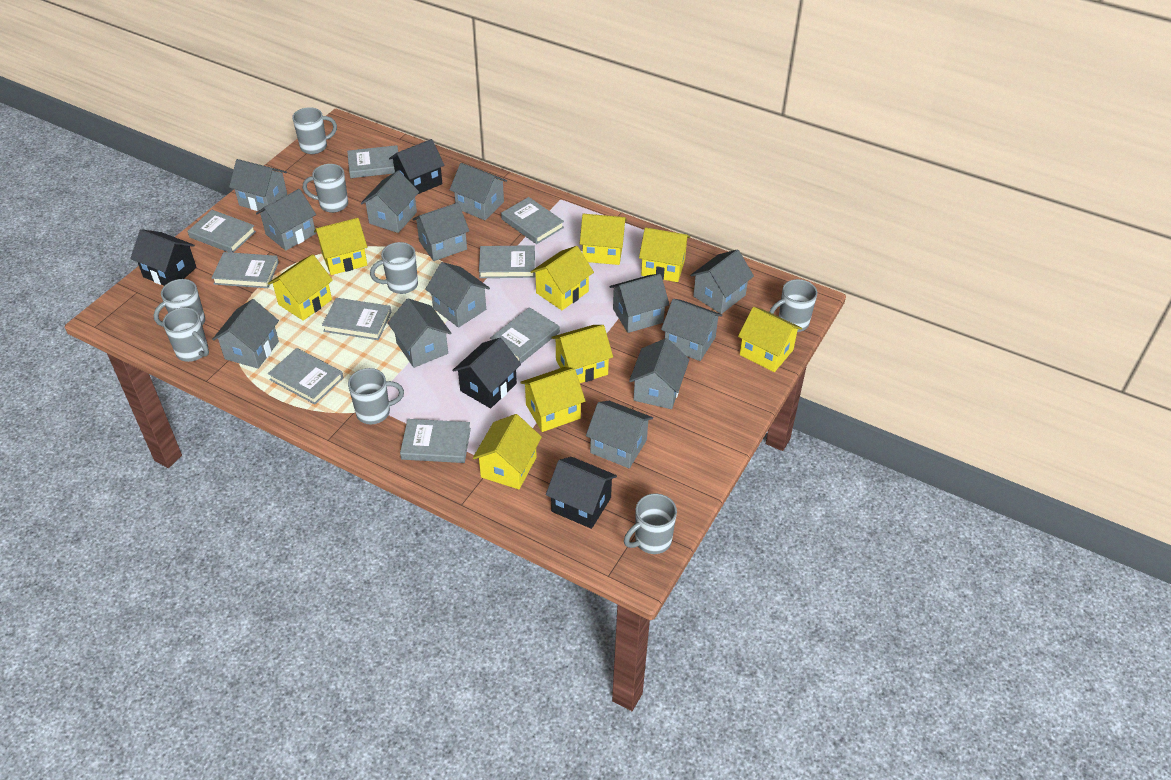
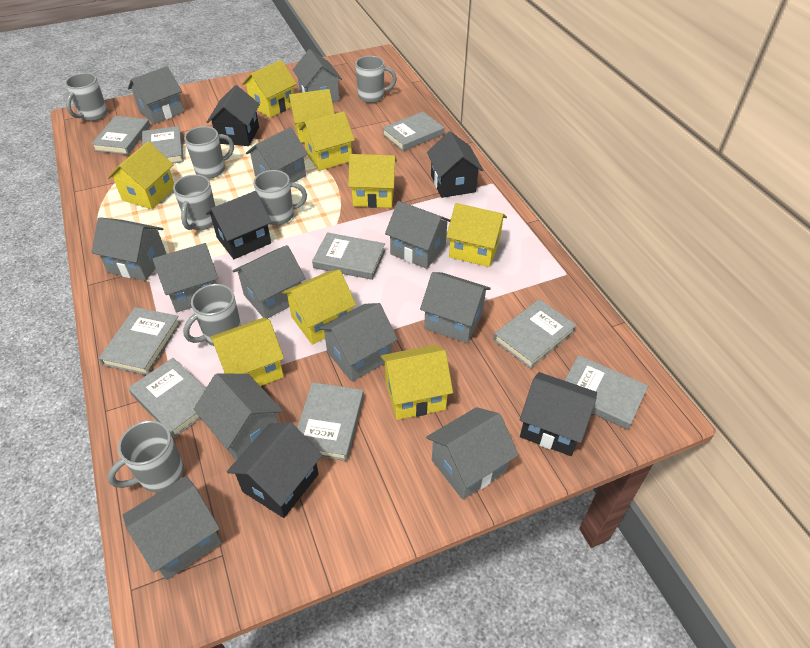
black house: [130,229,196,286] [389,139,444,194] [452,338,521,408] [546,457,617,529] = 4 -> [206,191,272,259] [207,85,260,146] [227,422,322,518] [427,131,484,198] [520,372,597,456] = 5
grey house: [212,299,279,369] [229,159,287,211] [256,189,316,250] [361,171,419,233] [388,298,451,368] [412,202,469,261] [425,262,490,328] [450,163,507,220] [586,401,653,468] [609,274,670,333] [629,338,690,409] [661,299,723,361] [690,249,754,314] = 13 -> [91,217,166,281] [122,476,222,580] [128,66,184,124] [153,243,218,313] [194,374,283,460] [233,245,306,319] [246,127,308,183] [293,49,342,102] [318,303,398,382] [385,201,451,269] [420,272,491,343] [426,407,519,500] = 12
grey mug: [153,279,205,327] [163,307,209,362] [292,107,337,154] [303,164,348,213] [348,368,404,424] [370,242,418,294] [624,494,677,554] [769,279,817,332] = 8 -> [65,73,108,121] [107,420,184,492] [173,174,215,230] [183,284,241,346] [184,126,234,179] [253,170,307,225] [355,56,397,103] = 7

